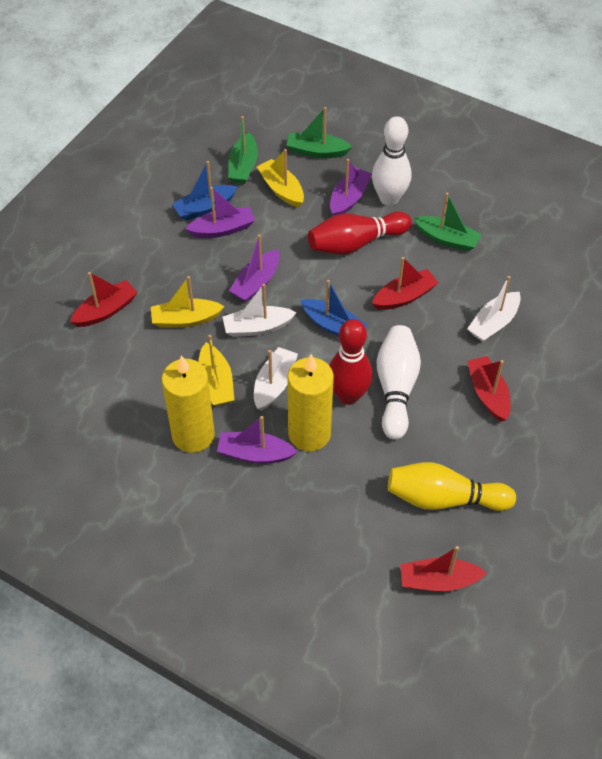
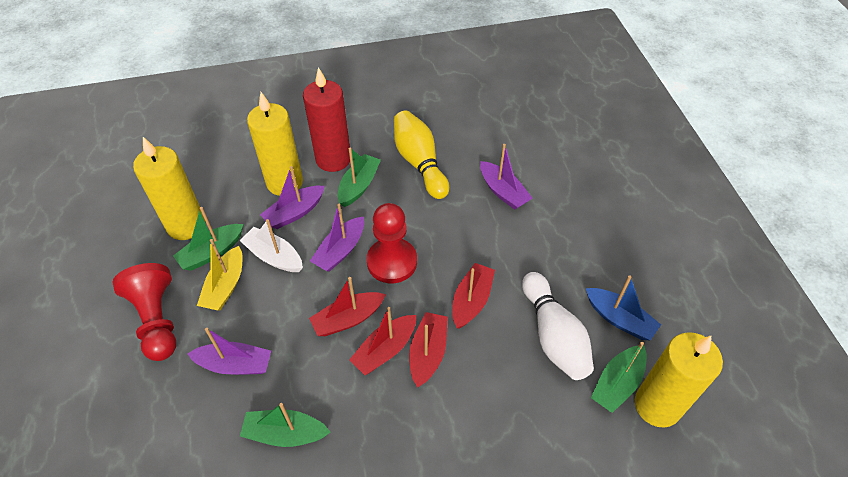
blue boat: [172,161,238,220] [300,280,368,336] = 2 -> [586,276,661,341] = 1
green boat: [228,116,258,184] [286,107,352,158] [414,193,482,251] = 3 -> [173,207,244,271] [240,403,330,447] [338,148,381,207] [591,342,647,413] = 4
red bowling pin: [308,211,412,255] [329,319,373,405] = 2 -> none = 0
red candle: none = 0 -> [303,67,350,172] = 1
red pawn: none = 0 -> [112,263,176,361] [367,203,417,283] = 2
white boat: [222,284,297,337] [254,347,298,411] [467,276,521,342] = 3 -> [239,219,303,272] = 1
white bowling pin: [372,116,411,206] [377,325,421,440] = 2 -> [522,272,594,380] = 1
yellow boat: [151,276,225,328] [198,335,234,406] [257,149,304,207] = 3 -> [197,239,242,310] = 1
yellow candle: [161,355,215,453] [287,355,334,451] = 2 -> [133,137,205,240] [247,92,303,196] [635,332,723,428] = 3

